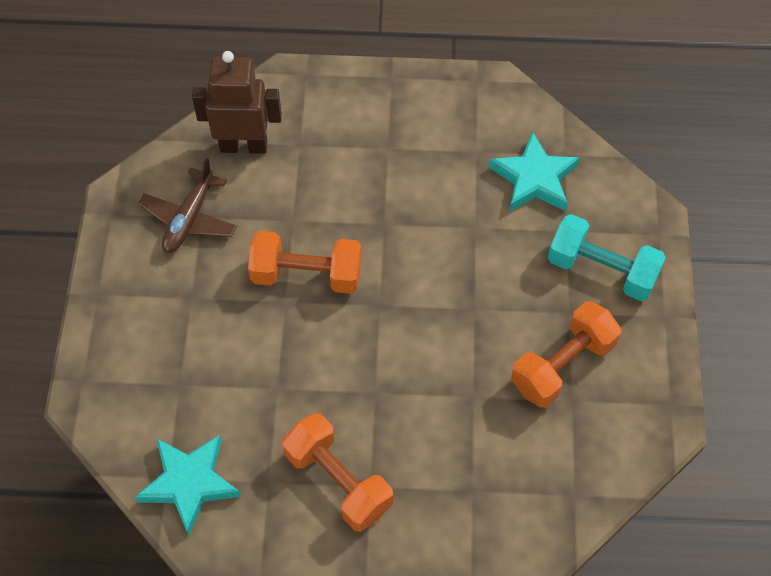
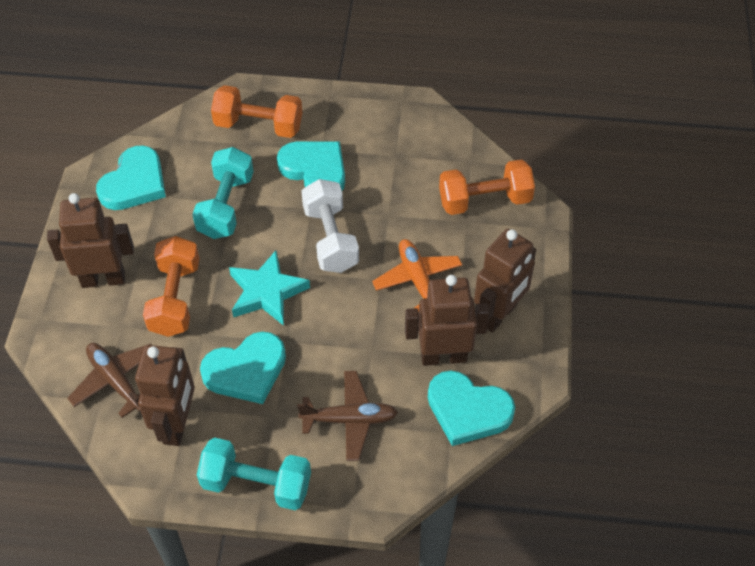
brown plane: [138,158,237,253] = 1 -> [68,343,151,418] [297,371,398,461] = 2
brown robot: [192,51,282,154] = 1 -> [47,193,134,288] [135,345,195,446] [405,275,490,366] [474,229,536,332] = 4
orange plane: none = 0 -> [372,239,462,312] = 1
turquoise dumbbell: [548,214,666,301] = 1 -> [192,147,254,239] [197,437,311,510] = 2
turquoise heart: none = 0 -> [96,145,166,210] [200,331,286,404] [277,141,345,191] [428,371,515,446] = 4
turquoise star: [135,435,241,535] [489,131,580,212] = 2 -> [229,251,310,326] = 1
white dumbbell: none = 0 -> [301,179,359,273] = 1

